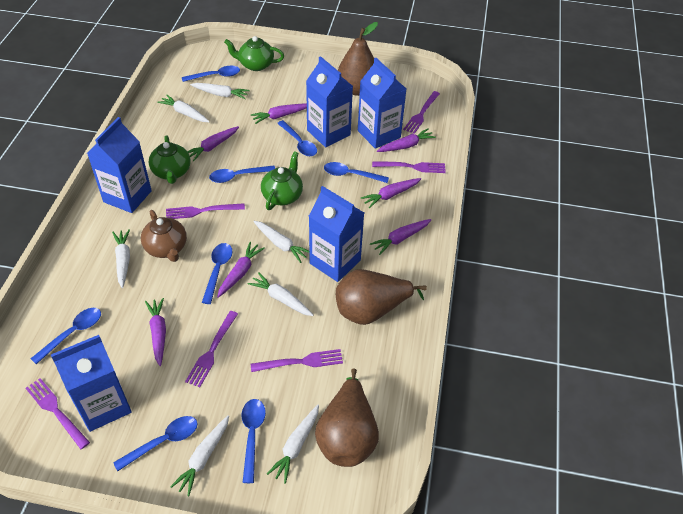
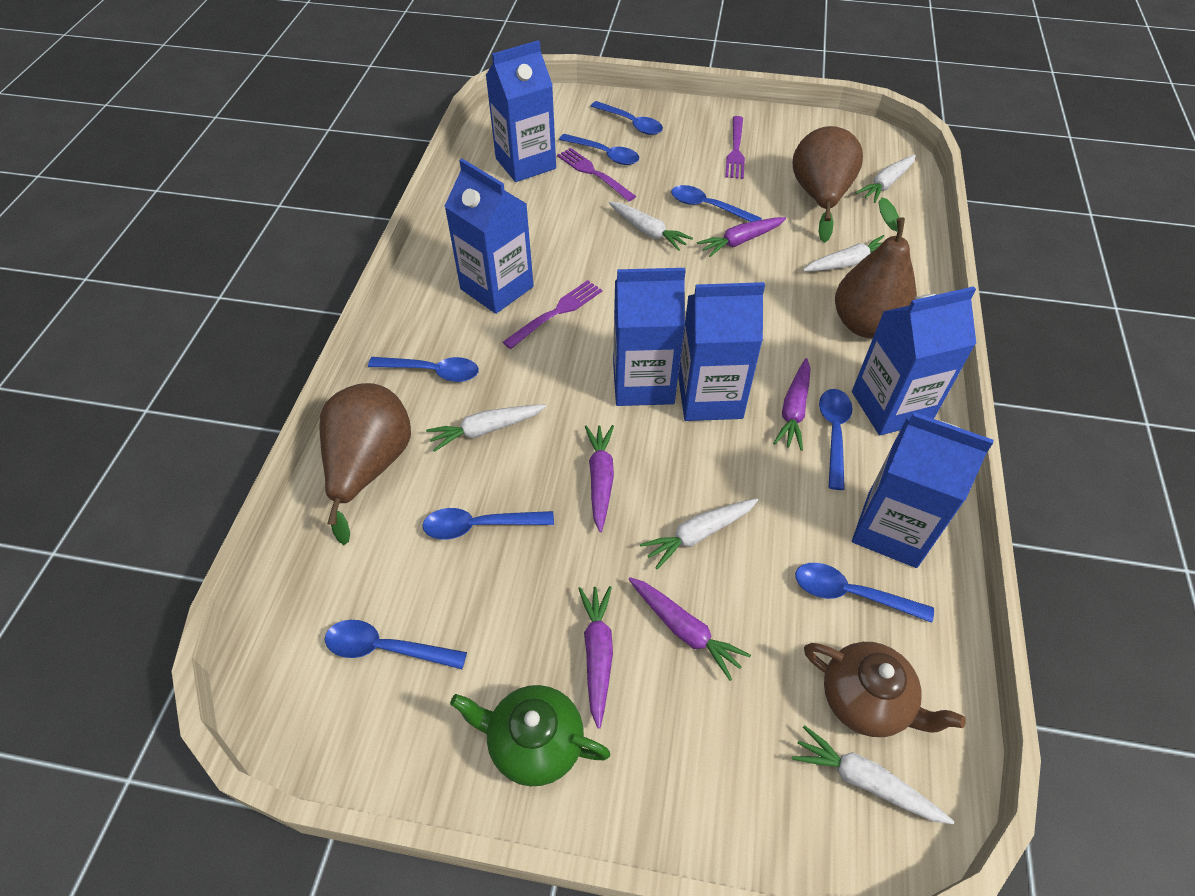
blue carton: [51,335,132,432] [87,117,152,213] [306,56,353,147] [309,186,364,282] [358,58,406,149] = 5 -> [444,159,534,314] [485,40,556,182] [613,268,686,406] [678,282,765,421] [852,286,976,435] [852,412,994,568] = 6
green teapot: [149,135,190,184] [224,36,284,71] [261,151,303,210] = 3 -> [450,685,610,786] = 1
purple carrot: [145,298,166,366] [187,126,239,161] [217,242,265,298] [251,103,307,124] [361,178,421,208] [370,219,431,255] [377,128,436,152] = 7 -> [578,586,613,729] [585,425,614,532] [628,577,751,681] [697,217,786,257] [773,358,810,451] = 5
purple fork: [26,378,90,449] [166,203,245,219] [185,311,238,387] [251,349,343,372] [372,161,446,173] [403,91,440,134] = 6 -> [503,280,602,349] [557,148,636,201] [725,116,745,179] = 3
white carrot: [112,229,130,288] [157,95,210,122] [170,415,229,496] [190,83,250,99] [248,272,314,316] [253,221,309,263] [267,405,319,484] = 7 -> [426,405,546,452] [609,201,693,251] [640,498,758,569] [792,725,954,824] [803,235,884,271] [855,155,916,203] = 6

